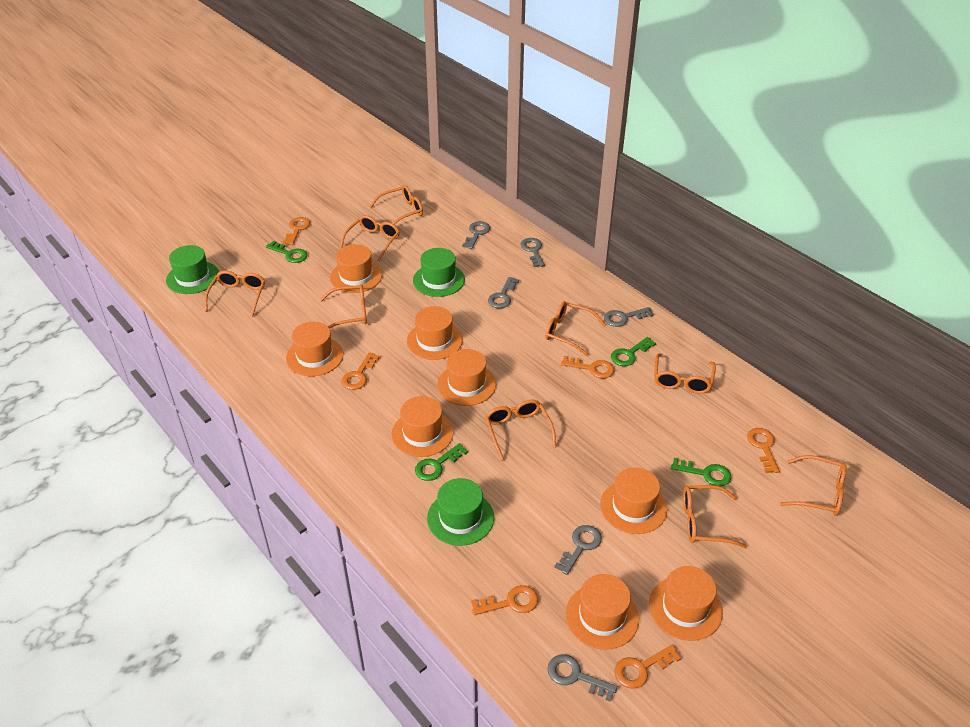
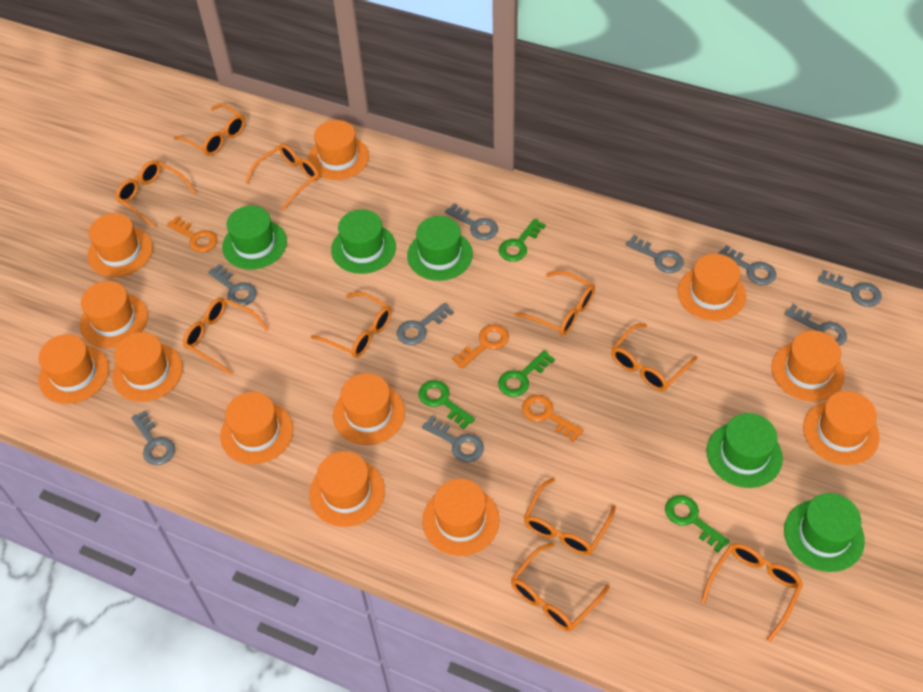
green hat: [166,245,219,294] [413,248,465,297] [427,478,494,546] = 3 -> [222,206,287,269] [331,209,396,274] [407,216,473,281] [706,413,783,488] [784,493,865,572] = 5
grey key: [462,221,490,249] [488,277,519,308] [520,238,545,267] [547,654,618,702] [554,525,602,575] [604,307,654,327] = 6 -> [131,410,175,465] [208,264,256,306] [397,303,454,345] [422,416,484,462] [445,203,498,240] [626,235,684,273] [718,245,776,285] [785,304,847,346] [818,270,882,307] = 9
orange glasses: [204,270,265,316] [320,284,367,329] [340,215,400,262] [369,185,423,224] [485,399,556,461] [545,301,605,356] [654,353,716,394] [683,485,747,548] [780,455,846,516] = 9 -> [115,160,196,228] [174,104,245,156] [183,297,269,375] [245,144,319,211] [310,292,392,358] [511,543,610,631] [515,271,595,336] [524,478,616,555] [611,324,697,391] [701,543,803,642] = 10
orange hat: [286,322,343,376] [330,244,382,293] [392,396,454,457] [407,306,463,360] [437,349,496,406] [565,574,639,650] [600,468,667,534] [649,566,723,641] = 8 -> [38,334,109,404] [80,281,148,348] [88,213,153,277] [112,332,183,402] [220,392,293,464] [308,120,369,180] [309,451,385,527] [333,373,405,445] [422,479,500,556] [677,254,746,321] [772,330,845,402] [803,391,880,465] = 12
orange key: [283,217,310,245] [341,352,380,390] [471,585,538,615] [561,356,614,379] [614,645,681,689] [747,428,780,473] = 6 -> [167,216,217,252] [452,324,509,369] [522,395,583,442] = 3

